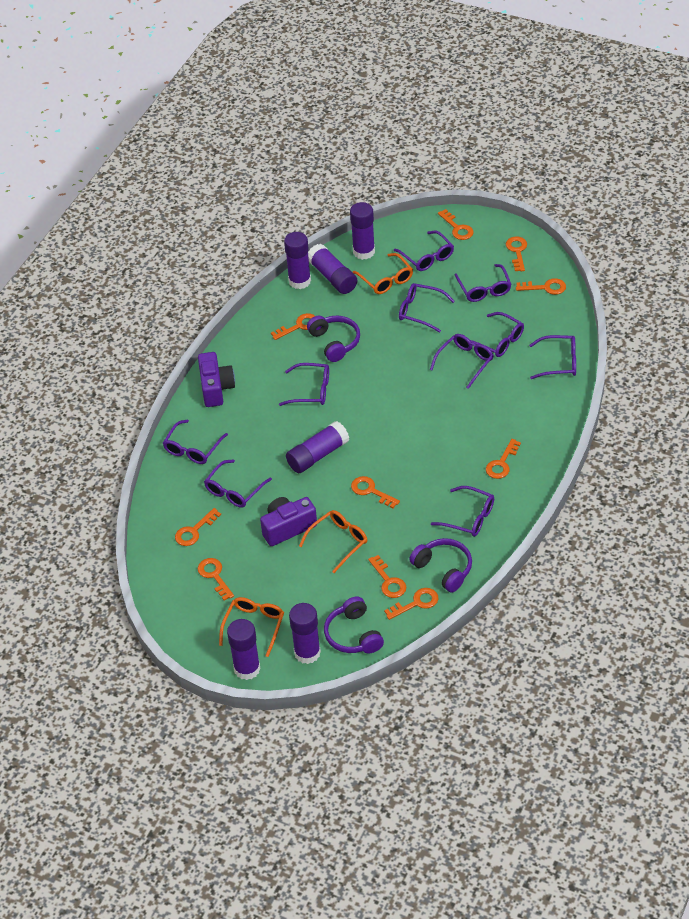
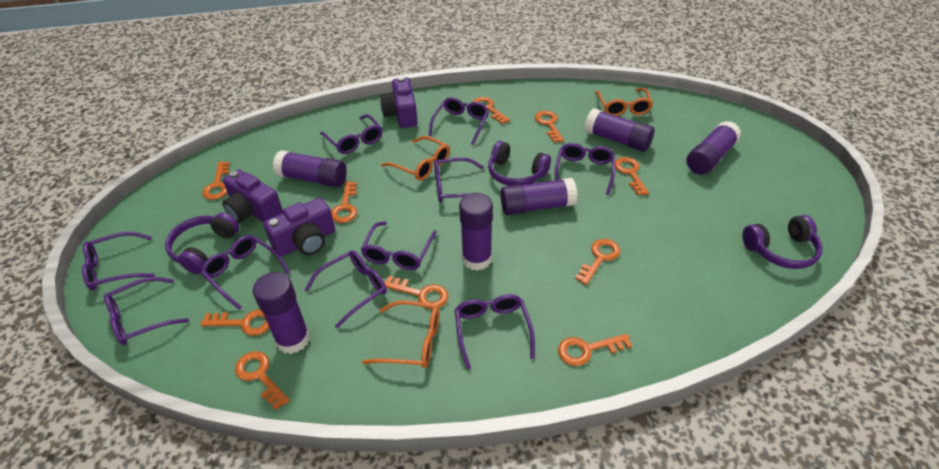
purple camera: [198,352,235,407] [260,497,317,546] = 2 -> [222,169,283,223] [264,198,335,256] [380,77,418,128] = 3

